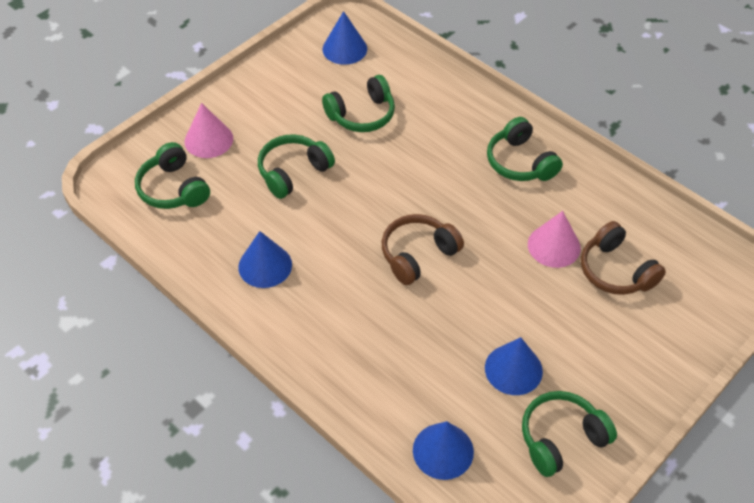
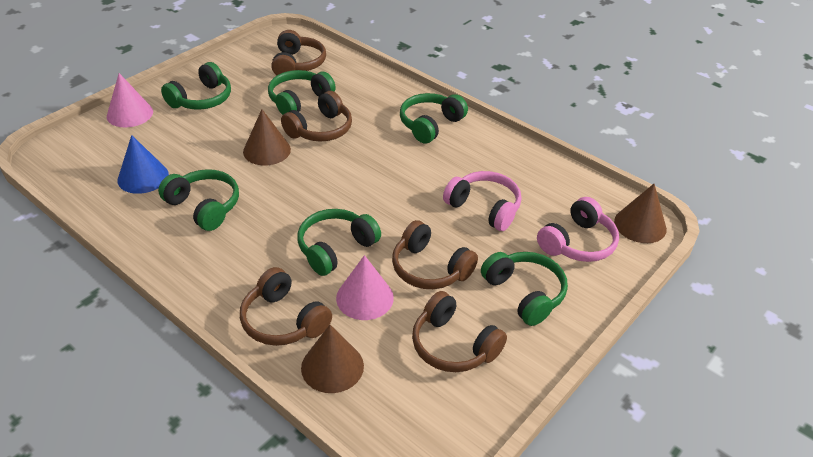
blue cone: [238,231,292,288] [322,11,367,65] [413,421,474,480] [485,337,543,395] = 4 -> [118,135,169,194] = 1
brown cone: none = 0 -> [243,109,291,165] [301,325,364,393] [614,184,667,243] = 3
brown headphones: [382,214,464,285] [581,221,666,295] = 2 -> [240,267,332,346] [271,30,326,75] [281,91,352,141] [392,220,478,289] [412,291,507,372] = 5
green headphones: [135,142,210,209] [258,134,335,199] [322,75,395,132] [487,117,563,181] [522,391,617,477] = 5 -> [158,169,239,231] [161,62,231,110] [268,70,336,115] [297,209,381,276] [400,93,468,144] [481,252,568,326] = 6
pink headphones: none = 0 -> [443,171,521,231] [537,197,619,262] = 2

